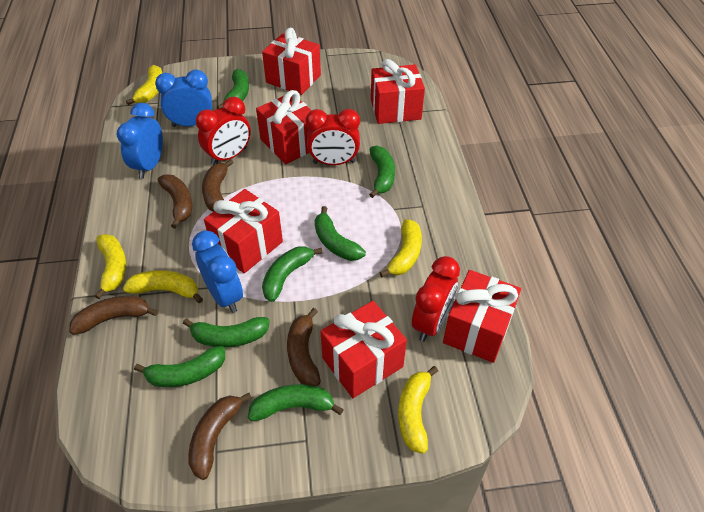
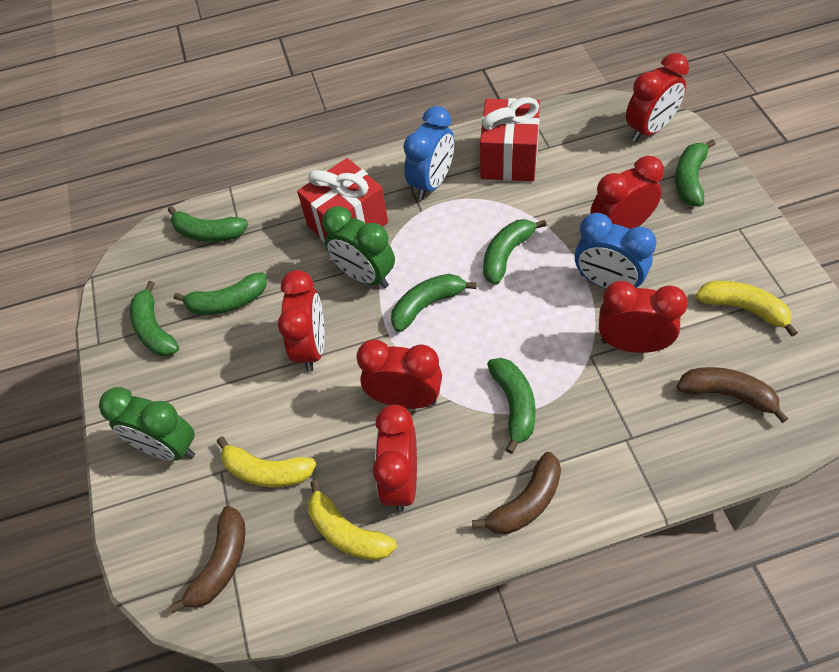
blue clock: [117,103,163,179] [155,69,212,127] [192,230,243,313] = 3 -> [403,106,454,200] [575,213,657,289] = 2
brown banana: [69,296,158,335] [158,174,192,229] [188,393,251,480] [202,159,233,212] [287,308,321,386] = 5 -> [169,506,245,613] [472,452,561,534] [677,367,789,423] = 3
green clock: none = 0 -> [99,387,195,461] [322,206,395,288] = 2
red clock: [196,97,251,165] [305,109,360,165] [412,256,460,342] = 3 -> [278,270,325,372] [357,340,442,409] [373,404,417,512] [590,156,664,229] [599,281,688,353] [626,53,689,142] = 6
red gift: [204,189,283,273] [256,90,312,164] [262,28,321,95] [320,301,407,398] [371,59,425,124] [443,270,521,363] = 6 -> [297,158,388,243] [480,97,540,181] = 2
yellow banana: [95,234,126,299] [123,270,203,303] [126,65,162,105] [380,219,422,277] [398,366,438,454] = 5 -> [217,437,316,488] [308,480,397,561] [696,281,798,337] = 3

